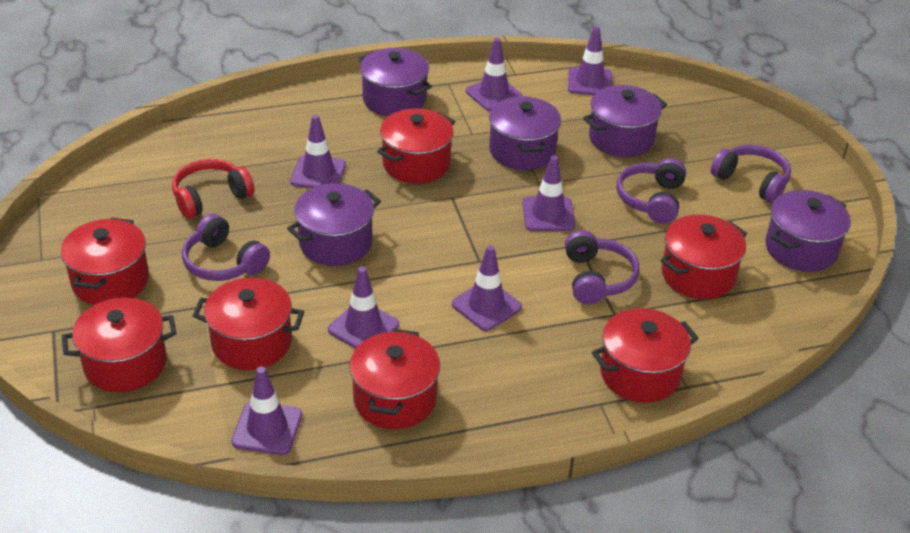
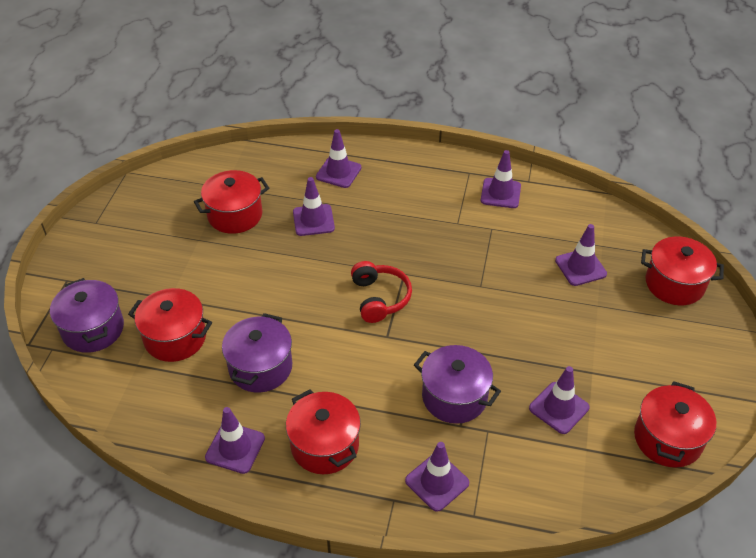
purple headphones: [182,214,270,281] [565,230,640,304] [617,158,686,224] [711,145,791,203] = 4 -> none = 0
purple pot: [287,183,381,266] [358,48,432,117] [489,96,561,170] [583,85,667,157] [765,190,851,272] = 5 -> [50,278,124,353] [222,313,292,392] [414,345,501,424] = 3
red pot: [61,217,149,305] [62,297,177,392] [193,278,304,370] [349,329,440,429] [377,108,455,184] [592,308,699,403] [660,215,747,299] = 7 -> [128,288,212,362] [194,170,269,234] [286,390,361,474] [634,381,716,468] [641,236,724,305] = 5

